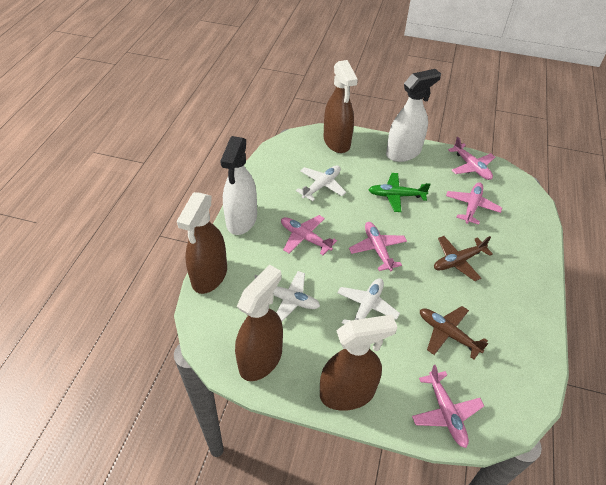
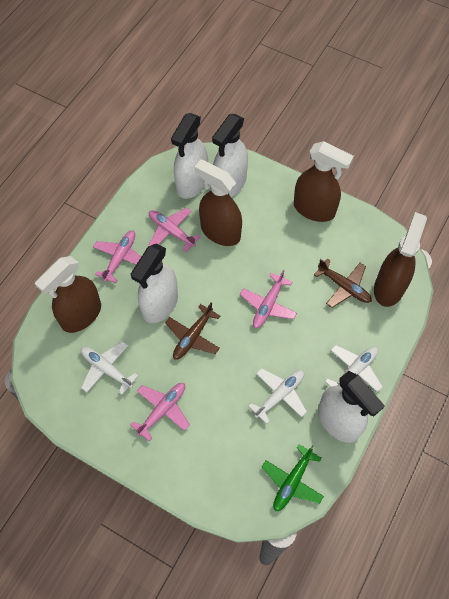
pink plane: [281,215,337,255] [349,222,407,271] [412,365,484,448] [446,182,502,225] [448,137,495,180] = 5 -> [93,230,141,283] [130,383,190,441] [149,207,201,252] [240,269,297,328] = 4
white spray bottle: [220,136,257,235] [386,69,441,162] = 2 -> [131,243,178,323] [171,113,208,199] [212,114,248,197] [318,371,385,443] = 4

